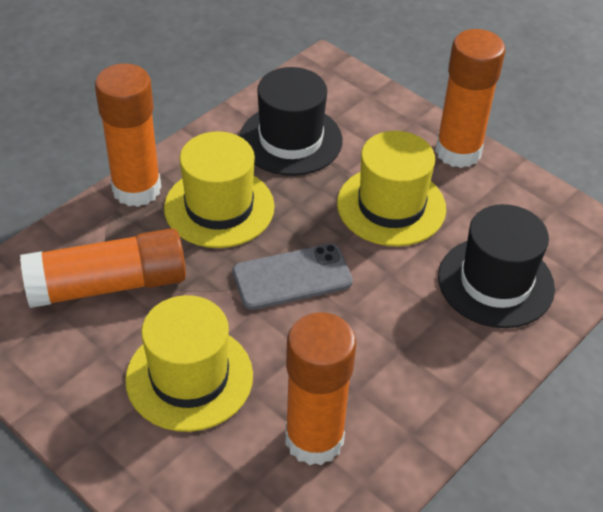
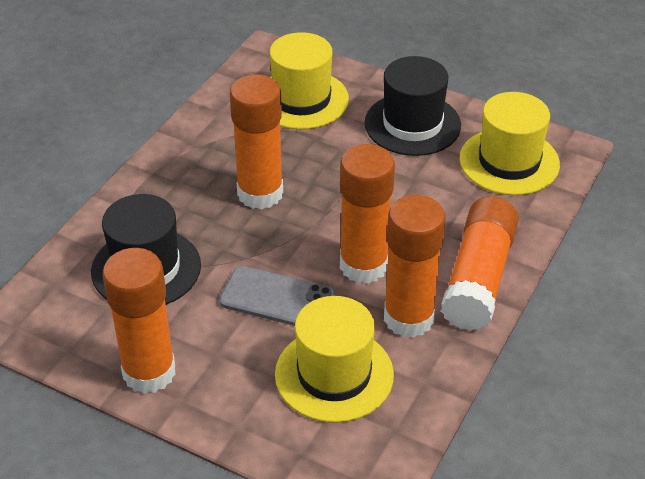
orange glue stick: [20,228,186,308] [95,63,161,207] [285,312,356,465] [435,29,505,168] = 4 -> [102,248,176,394] [230,74,283,210] [340,144,395,284] [384,195,446,338] [441,196,519,331] = 5

